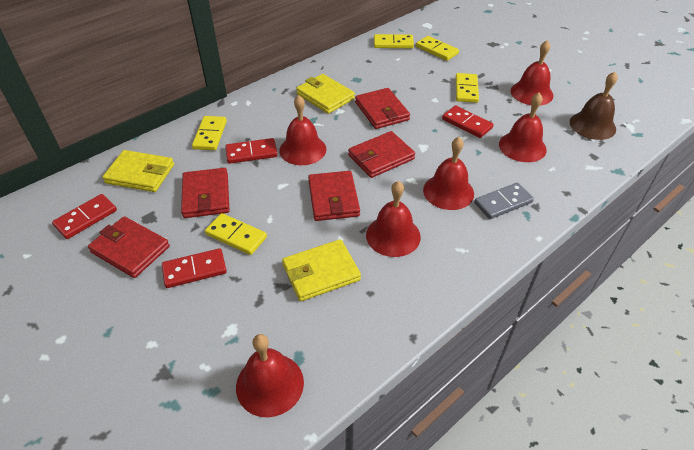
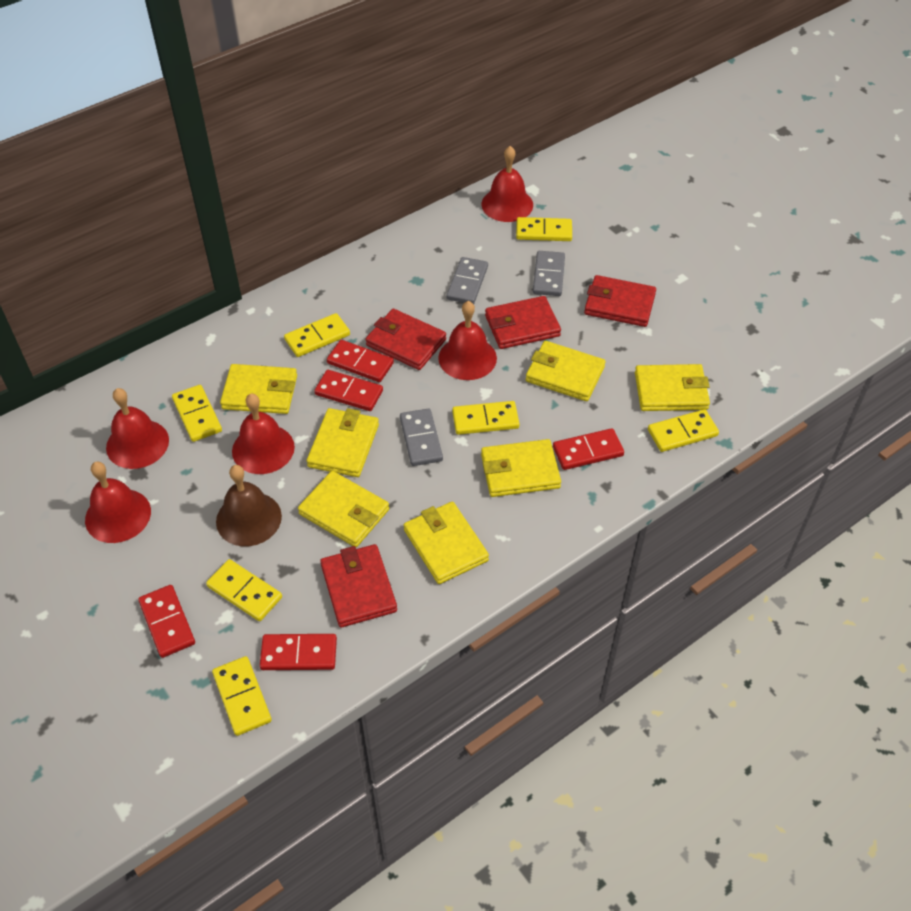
grey domino: [474,183,534,219] = 1 -> [400,408,443,466] [446,257,488,304] [533,251,565,296] = 3
red bell: [236,334,304,417] [279,95,326,165] [366,181,421,257] [423,137,474,210] [499,93,547,162] [511,40,553,105] = 6 -> [85,461,151,543] [106,388,169,469] [232,393,295,474] [438,301,497,380] [482,146,533,222] = 5
red domino: [52,194,117,239] [162,248,227,288] [225,138,277,164] [442,105,494,138] = 4 -> [138,585,195,658] [260,634,337,670] [314,370,383,411] [327,340,394,382] [553,428,624,470] = 5
red wallet: [88,216,170,278] [181,168,230,218] [308,171,360,221] [348,131,415,178] [355,88,410,129] = 5 -> [320,544,397,627] [366,309,446,370] [485,296,561,349] [584,275,656,327] = 4
yellow domino: [192,116,227,150] [205,213,267,255] [374,34,414,48] [416,36,459,61] [456,73,479,103] = 5 -> [172,385,222,442] [206,559,282,621] [212,656,272,736] [284,313,350,357] [452,401,519,435] [516,217,572,241] [648,409,719,452] = 7
yellow wallet: [102,150,174,192] [282,239,361,301] [296,74,355,114] = 3 -> [220,364,297,414] [298,471,389,547] [307,408,379,477] [404,502,489,584] [481,439,561,497] [526,341,606,401] [635,364,710,411] = 7

